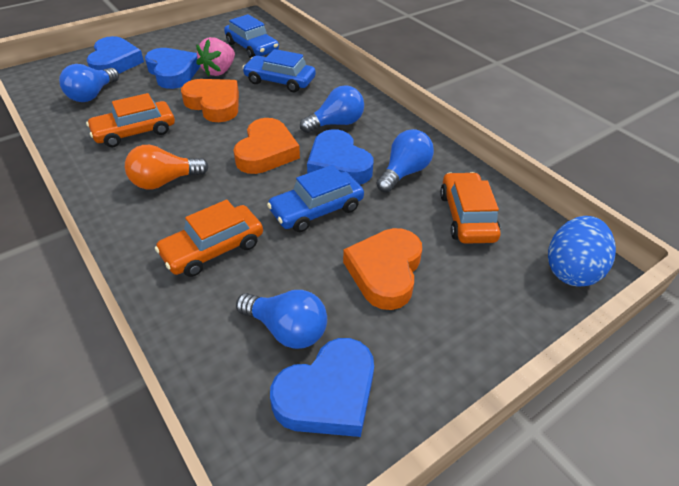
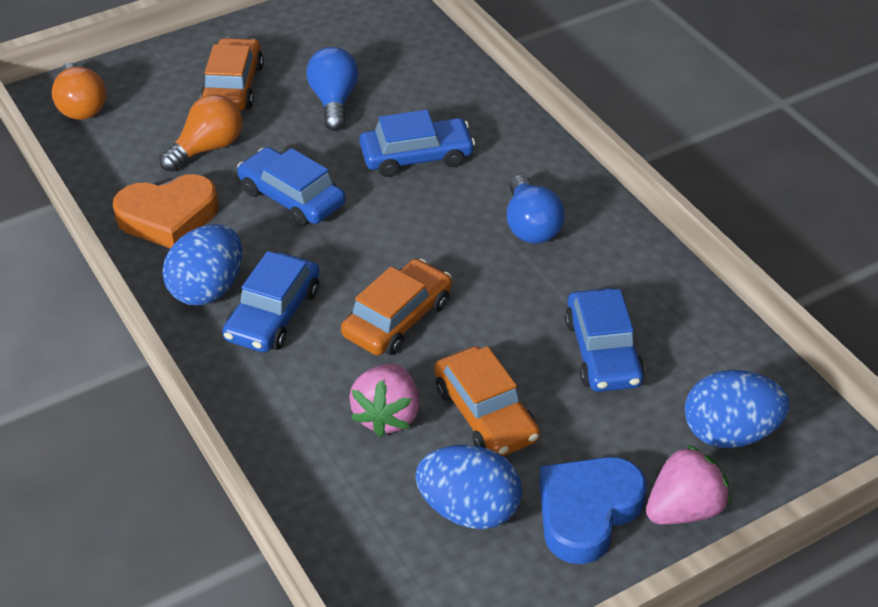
blue car: [224,14,279,58] [242,49,316,92] [267,165,364,232] = 3 -> [222,251,320,353] [237,147,346,226] [360,110,475,177] [565,288,645,392] = 4
blue egg: [548,216,616,287] = 1 -> [163,224,242,305] [415,445,522,529] [685,370,789,448] = 3
blue heart: [87,36,144,74] [145,48,200,89] [270,338,374,437] [307,129,374,185] = 4 -> [539,457,647,564] = 1
blue light bulb: [59,64,119,102] [236,290,327,349] [300,85,364,133] [376,129,434,193] = 4 -> [307,47,359,131] [507,175,565,244] = 2
orange heart: [181,79,239,122] [233,118,300,174] [343,228,422,310] = 3 -> [113,174,218,249] = 1
orange light bulb: [125,145,209,189] = 1 -> [52,63,106,120] [159,94,242,172] = 2
pink strawberry: [196,37,235,76] = 1 -> [349,364,420,437] [646,444,731,525] = 2

